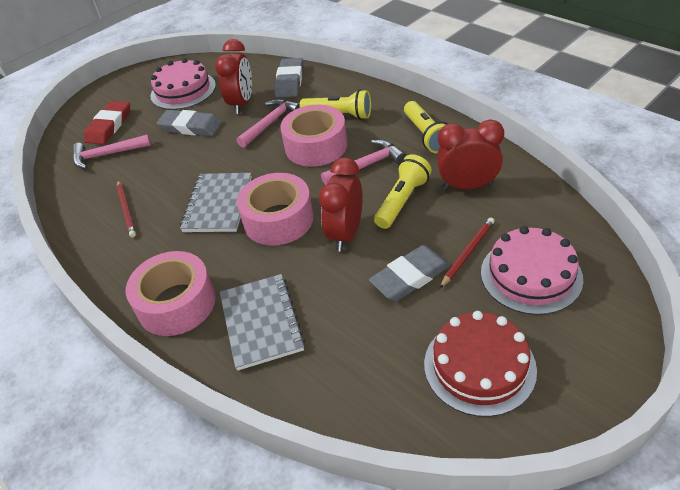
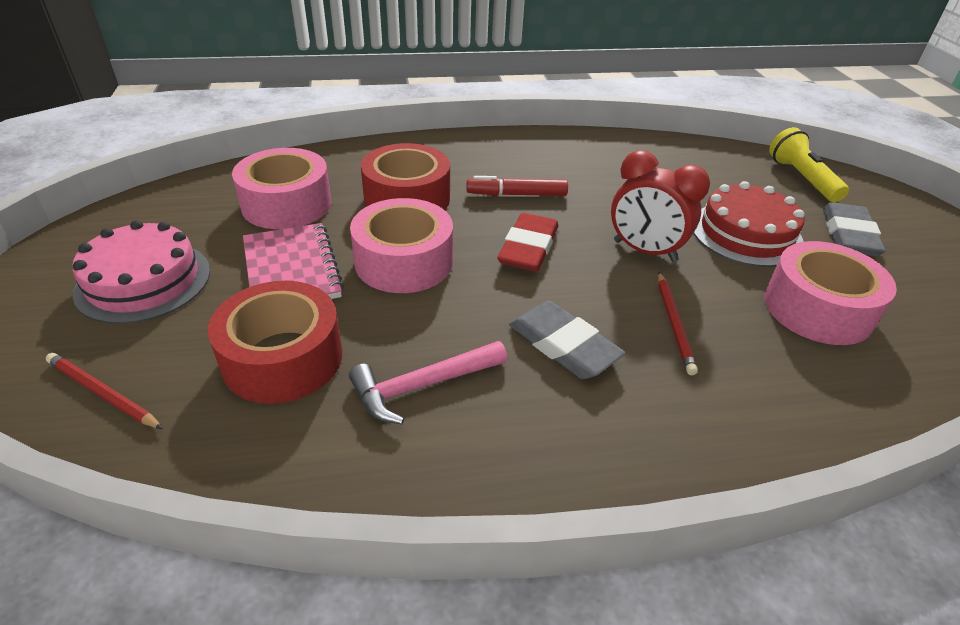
grey eraser: [157,110,222,136] [274,58,303,98] [369,245,451,301] = 3 -> [509,301,626,379] [823,202,886,256] = 2
grey notebook: [180,173,252,232] [220,274,305,371] = 2 -> none = 0
pink cake: [150,58,216,110] [481,226,583,315] = 2 -> [72,220,210,324] = 1
pink hammer: [72,134,151,169] [236,99,300,148] [321,139,406,185] = 3 -> [349,341,507,424] = 1
pink notebook: none = 0 -> [243,223,344,299] = 1
red clock: [215,39,252,114] [319,157,363,251] [437,120,504,190] = 3 -> [611,150,710,262] = 1
red marker: none = 0 -> [467,176,568,196] = 1
red tape: none = 0 -> [208,281,342,404] [361,143,450,210] = 2
yellow flashlight: [300,89,371,120] [374,154,432,229] [404,101,447,153] = 3 -> [769,127,849,202] = 1

